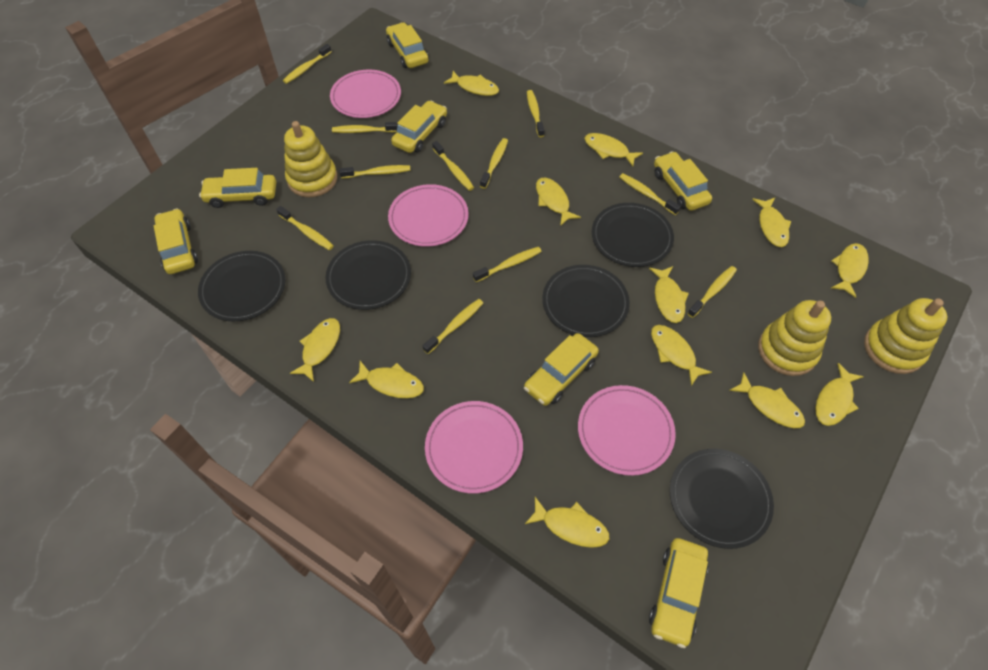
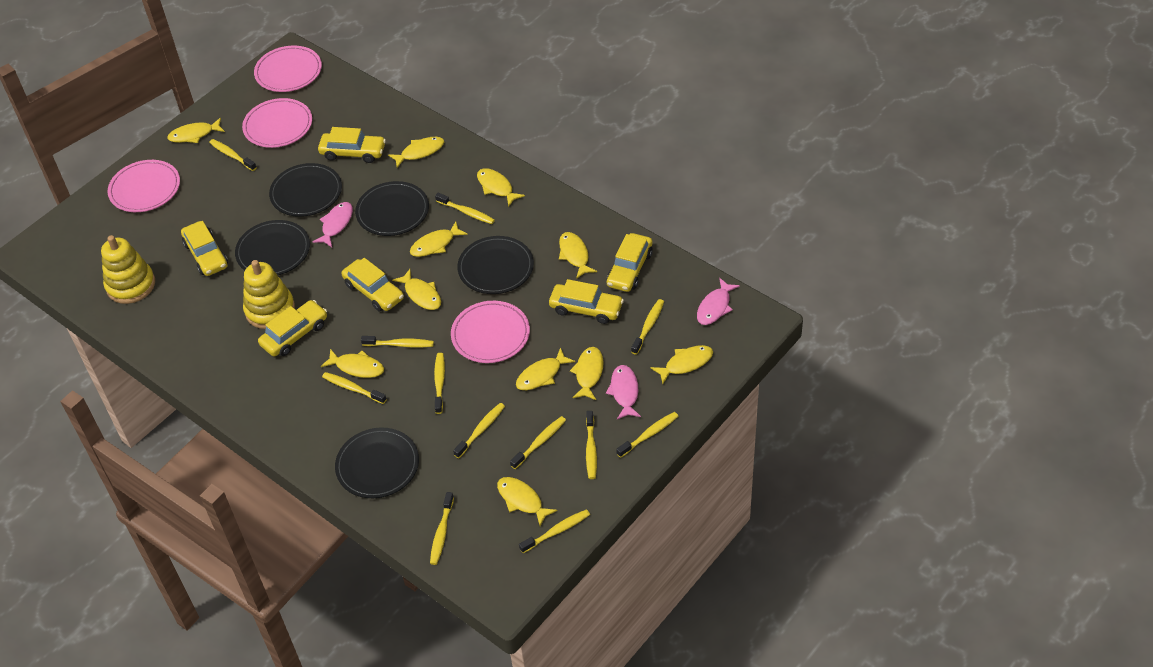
pink fish: none = 0 -> [313,202,353,247] [606,365,641,419] [697,278,740,325] = 3
yellow car: [154,208,198,274] [199,168,276,208] [386,22,428,68] [391,101,447,153] [524,333,599,406] [649,538,709,648] [654,151,712,211] = 7 -> [181,221,228,276] [258,300,327,357] [318,127,386,163] [341,258,404,311] [549,279,624,324] [607,233,653,292] = 6
yellow fish: [289,318,340,382] [349,361,424,398] [444,71,499,96] [525,497,609,548] [536,177,581,226] [584,133,643,167] [649,266,689,323] [651,325,712,386] [729,372,805,428] [752,198,791,247] [815,363,864,426] [831,243,869,298] = 12 -> [167,118,225,143] [321,349,384,378] [388,137,444,168] [392,269,441,310] [410,221,468,257] [477,168,525,207] [497,477,557,526] [516,347,575,390] [559,232,597,279] [570,347,603,400] [651,345,713,384] = 11
yellow stacking toy: [284,121,337,197] [758,300,831,376] [864,298,947,374] = 3 -> [101,235,155,304] [243,260,295,329] = 2
yellow toothbrush: [276,206,334,250] [283,44,332,84] [332,122,398,133] [339,165,411,179] [423,299,483,354] [432,141,474,191] [473,247,542,282] [480,138,508,189] [527,90,545,137] [619,173,681,215] [687,266,737,318] = 11 -> [209,139,257,171] [322,372,387,404] [361,336,434,347] [430,492,454,565] [434,353,445,414] [435,193,495,224] [453,403,505,458] [510,416,566,469] [519,509,590,553] [586,411,597,479] [616,412,678,458] [631,299,664,355] = 12

